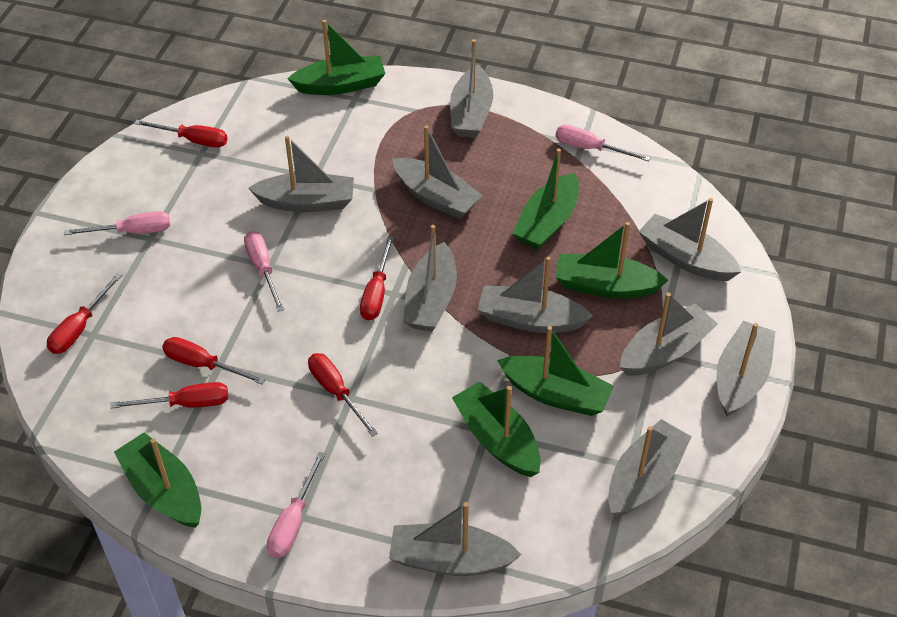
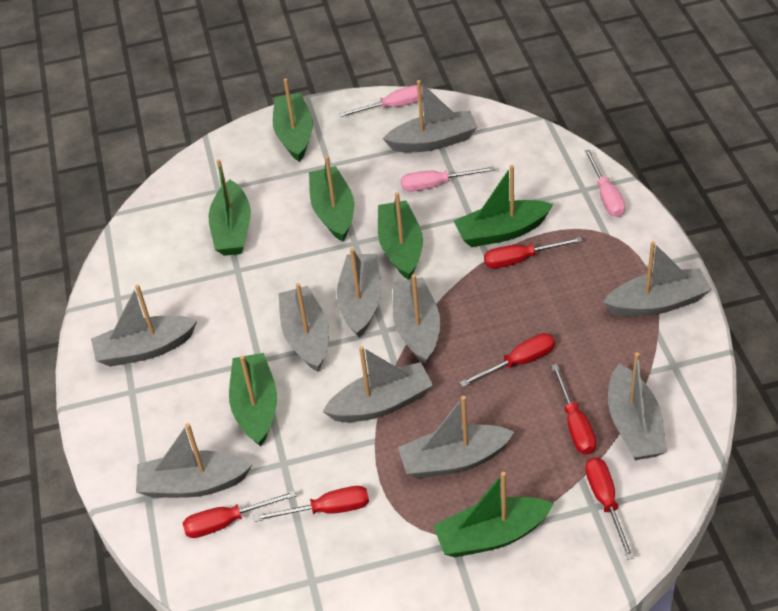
green boat: [114,432,201,528] [287,20,385,95] [452,381,541,477] [497,326,614,416] [512,148,579,250] [555,222,668,299] = 6 -> [208,159,251,256] [229,353,277,447] [273,78,313,162] [309,156,354,242] [378,192,423,280] [433,472,554,557] [454,165,553,247] = 7
pink screwdriver: [64,211,170,235] [244,231,284,312] [267,452,325,558] [556,124,651,162] = 4 -> [339,85,423,117] [401,166,495,192] [584,149,625,217] = 3

